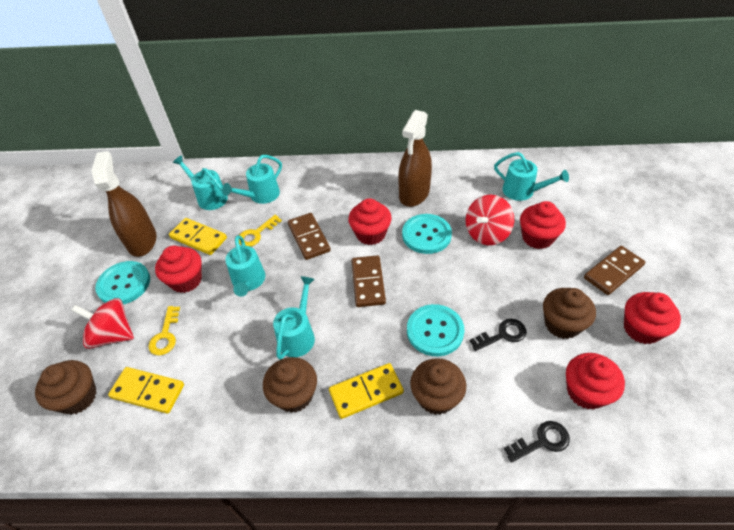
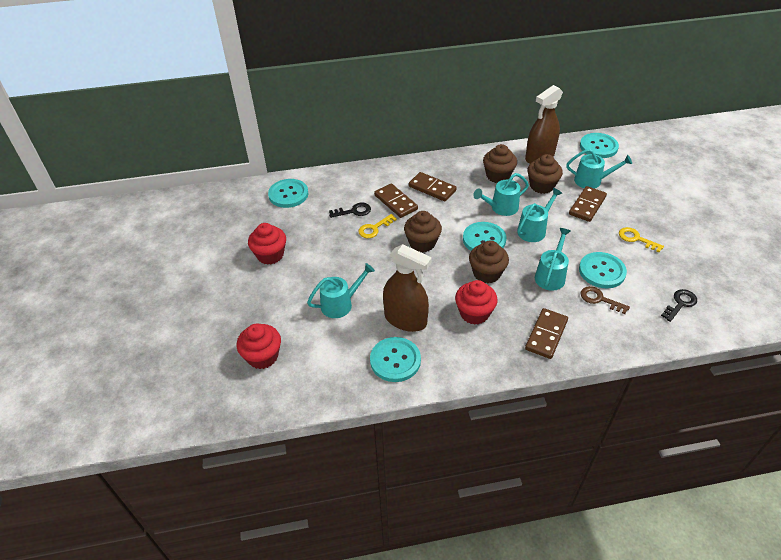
brown domino: [288,213,331,260] [351,255,386,307] [584,246,645,295] = 3 -> [374,183,418,218] [409,172,457,201] [525,308,568,359] [569,186,607,222] = 4
brown key: none = 0 -> [580,286,630,314] = 1
red cupcake: [155,246,202,293] [348,198,392,245] [520,201,566,249] [566,353,625,410] [624,292,681,344] = 5 -> [237,324,281,369] [248,223,286,265] [455,280,497,325] = 3
red spinning top: [71,298,134,349] [466,195,514,245] = 2 -> none = 0
turquoise button: [95,261,150,304] [402,214,452,254] [407,304,464,356] = 3 -> [268,179,308,208] [370,337,421,382] [463,222,506,251] [579,252,627,288] [580,133,619,158] = 5
yellow domino: [108,367,184,414] [169,218,227,255] [329,363,404,419] = 3 -> none = 0

